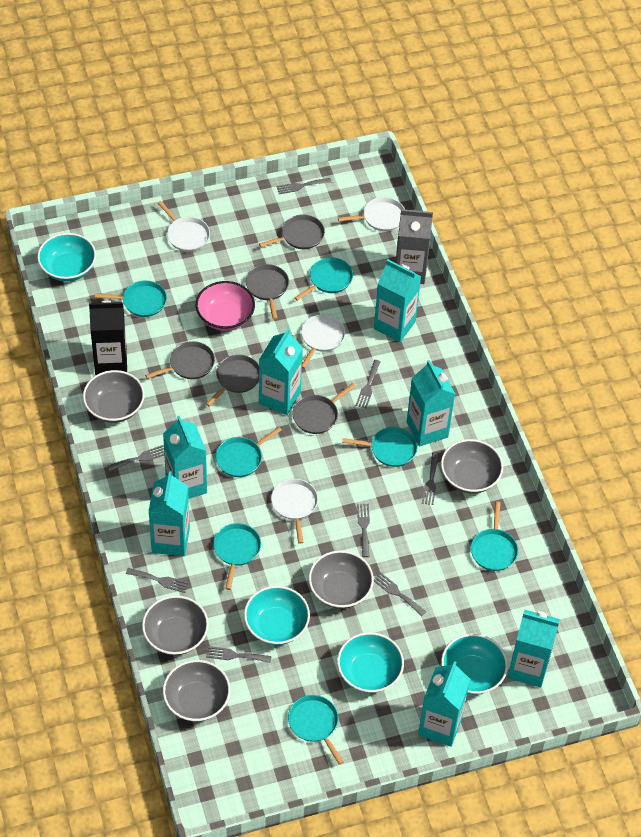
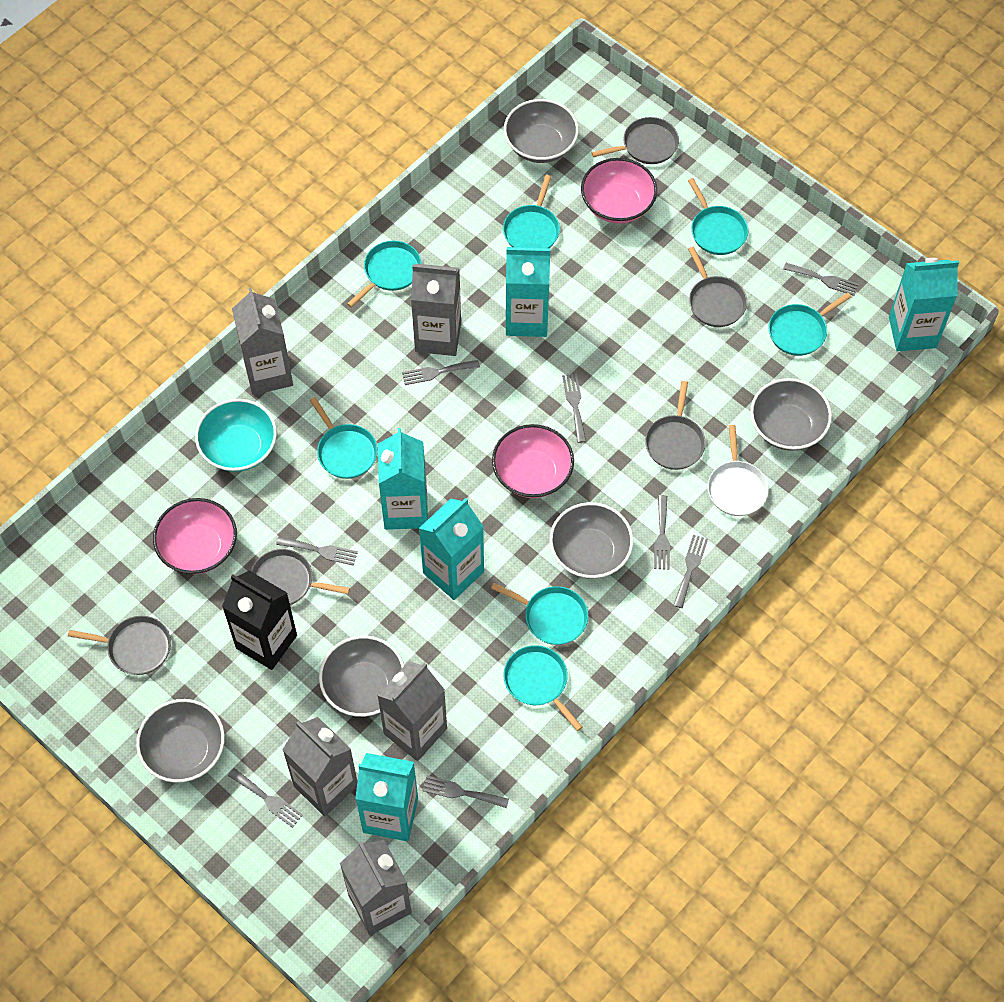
grey carton: [396,209,433,284] = 1 -> [232,288,293,395] [282,717,357,816] [340,840,412,935] [377,661,447,761] [411,264,461,356] = 5
pink bowl: [196,281,255,331] = 1 -> [153,498,237,574] [492,424,574,498] [581,158,657,224] = 3
turquoise bowl: [37,233,96,282] [244,586,310,645] [337,632,404,693] [441,634,508,694] = 4 -> [195,399,277,472] = 1
turquoise carton: [148,471,190,556] [163,416,207,499] [259,328,303,415] [374,259,421,342] [407,360,455,447] [418,661,471,747] [507,610,560,687] = 7 -> [355,753,418,841] [378,428,428,530] [419,498,484,600] [506,247,550,337] [889,258,959,352] = 5
white pan: [157,201,210,252] [271,479,318,544] [301,314,346,369] [338,197,405,231] = 4 -> [708,425,769,516] = 1

